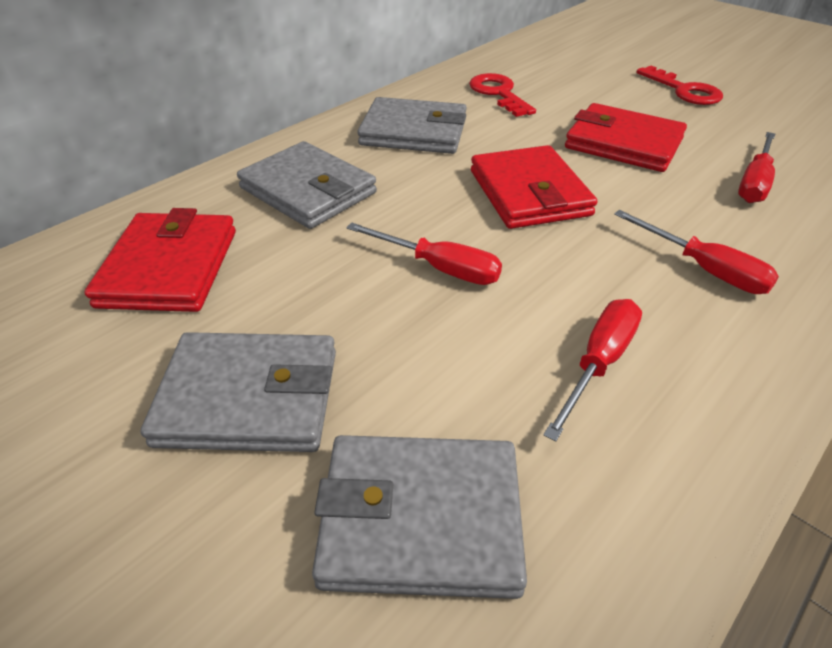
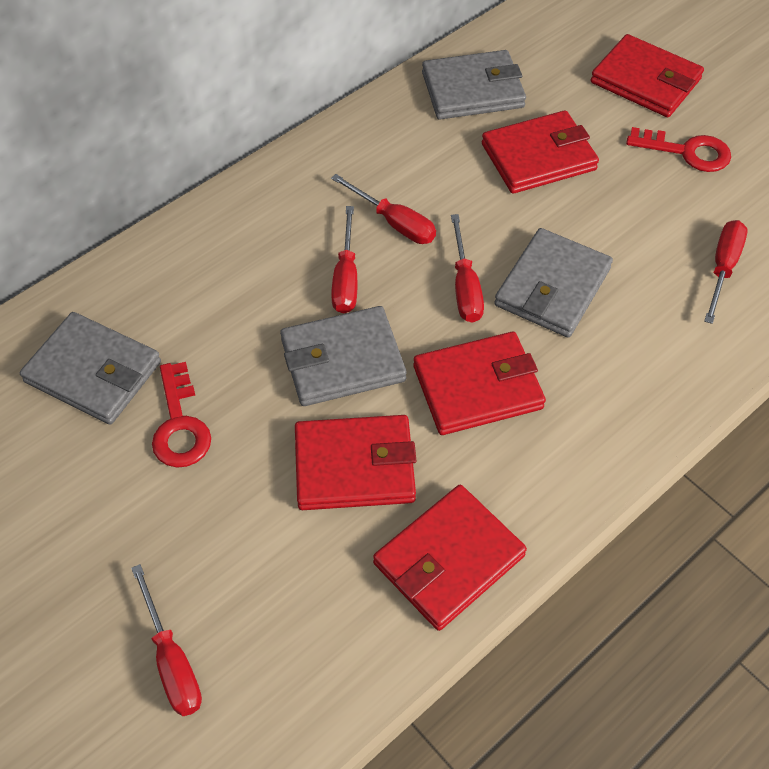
red screwdriver: [346,222,502,285] [544,299,642,441] [614,210,779,294] [738,132,775,203] = 4 -> [131,564,202,716] [331,174,436,244] [331,206,357,314] [451,214,484,323] [704,220,748,324] = 5
red wallet: [84,208,236,312] [471,145,597,229] [565,103,687,172] = 3 -> [295,415,416,510] [373,485,527,631] [413,332,546,435] [482,110,599,194] [591,34,704,117] = 5

